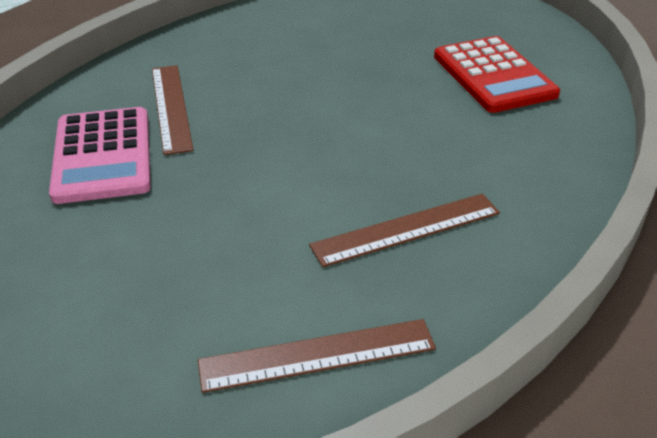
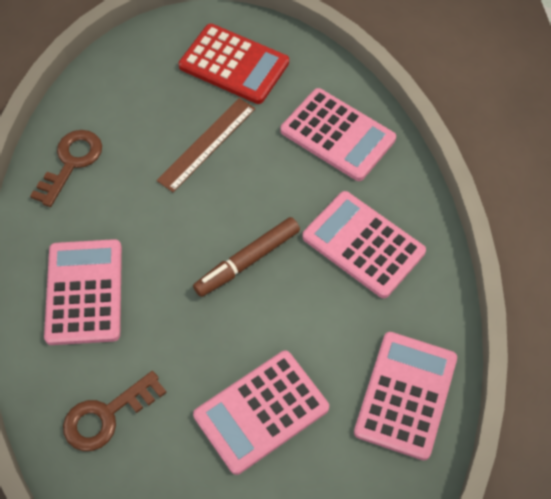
brown key: none = 0 -> [30,130,102,207] [63,371,167,451] = 2
brown marker: none = 0 -> [193,217,300,297] = 1
brown ruler: [152,65,194,155] [198,319,436,393] [309,194,500,267] = 3 -> [156,98,255,192] = 1
pink calculator: [49,107,151,204] = 1 -> [44,239,122,345] [193,351,329,475] [280,88,396,181] [302,191,426,298] [354,332,457,460] = 5

